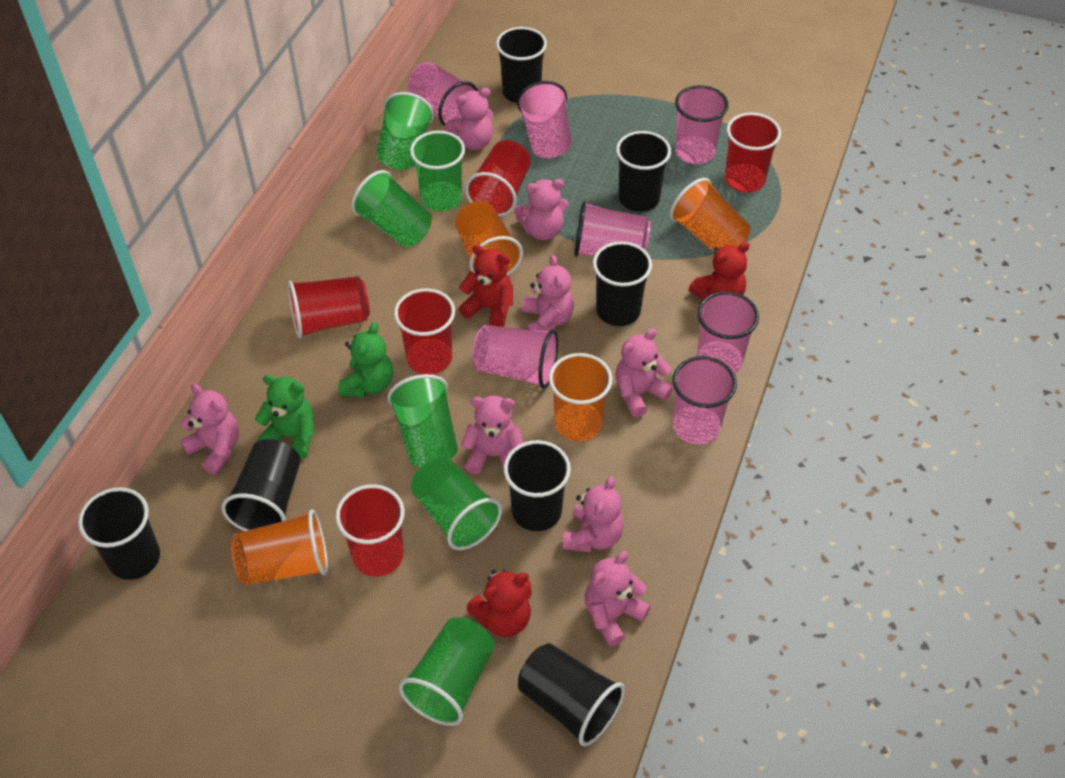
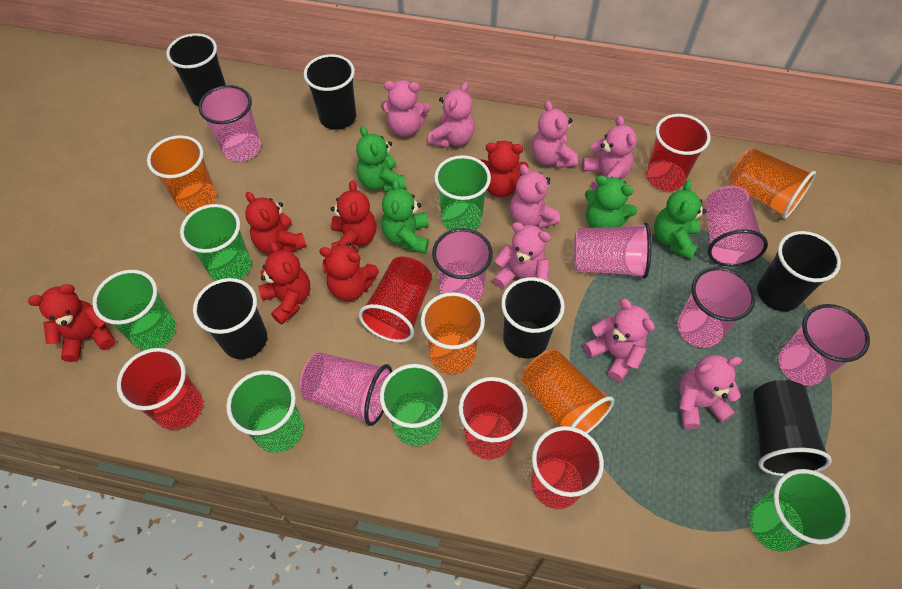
black cup: [78,487,160,580] [221,439,301,531] [496,27,547,103] [503,440,571,531] [518,643,625,746] [593,242,652,326] [616,131,671,212] = 7 -> [166,33,226,106] [193,278,267,359] [304,54,356,130] [501,277,565,358] [753,380,832,476] [757,231,841,311] = 6
green teddy bear: [255,375,314,459] [338,322,393,397] = 2 -> [356,126,406,192] [381,179,429,253] [585,175,637,228] [654,180,706,260] = 4
red teddy bear: [459,245,513,327] [466,569,532,637] [689,242,750,300] = 3 -> [28,284,116,362] [245,192,307,254] [258,242,310,325] [319,242,379,301] [331,180,376,251] [480,141,528,197] = 6

